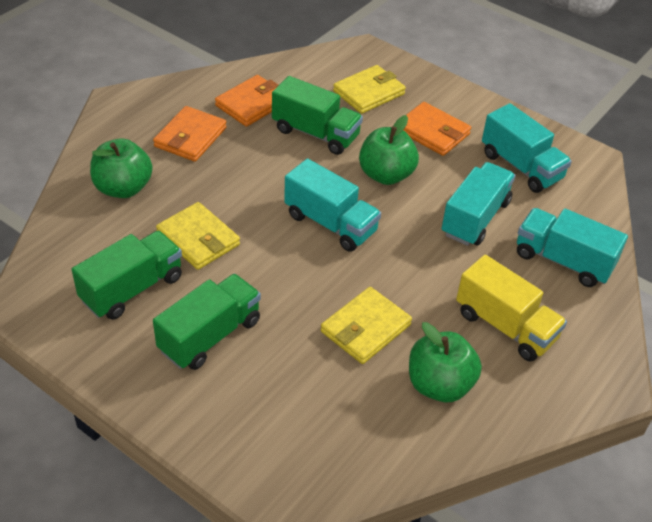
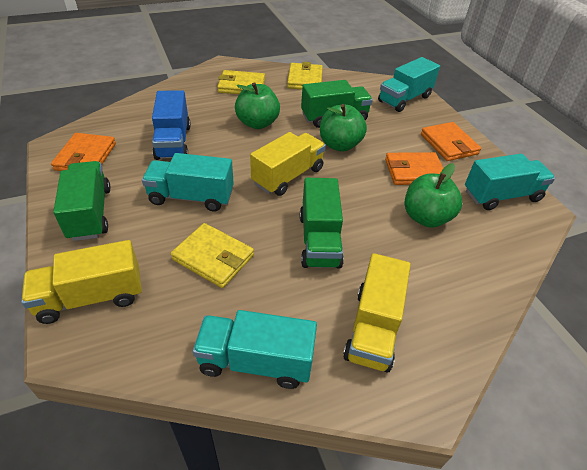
blue truck: none = 0 -> [152,90,191,160] = 1
yellow truck: [456,255,567,362] = 1 -> [21,240,142,324] [250,132,326,196] [343,253,411,373] = 3

